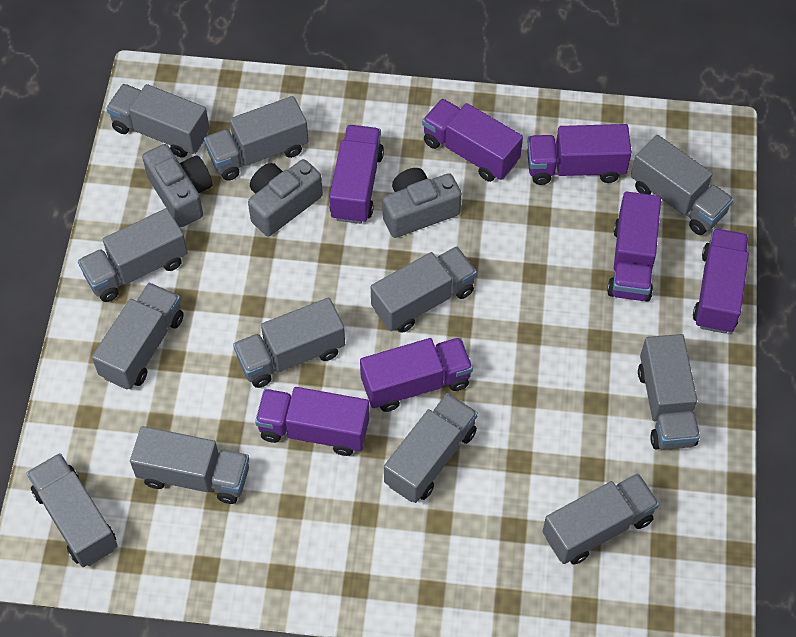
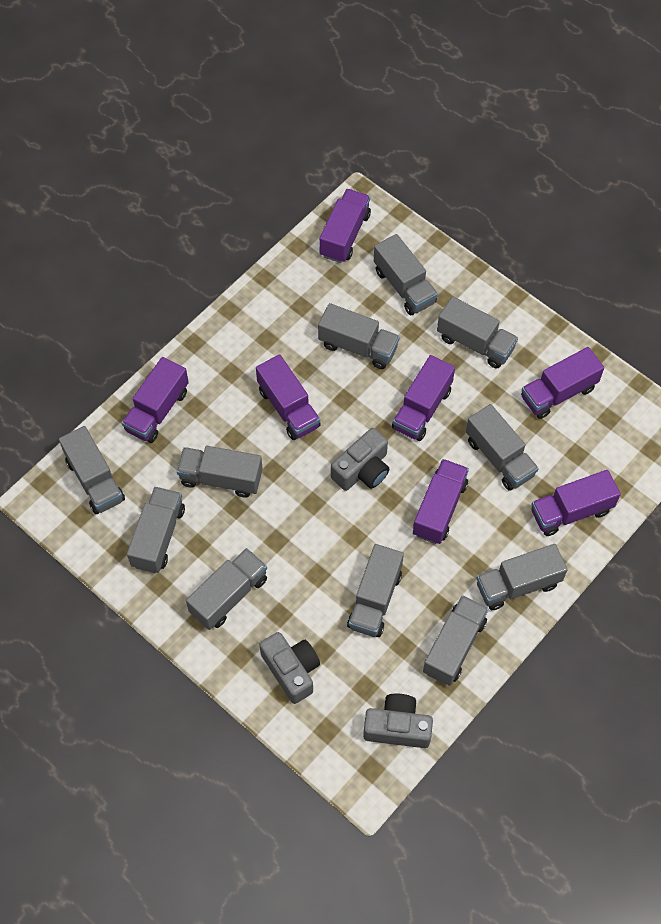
grey truck: [26,453,118,567] [78,208,188,302] [92,283,184,390] [106,84,210,158] [130,426,249,504] [204,96,309,181] [233,298,345,388] [371,246,477,333] [384,393,478,503] [542,473,659,565] [631,135,734,235] [638,334,700,450] = 12 -> [59,426,125,514] [127,487,185,573] [177,446,263,498] [186,548,267,630] [318,303,400,369] [347,544,404,637] [374,234,438,315] [423,595,488,686] [437,297,518,368] [466,404,539,491] [477,544,568,610] = 11

